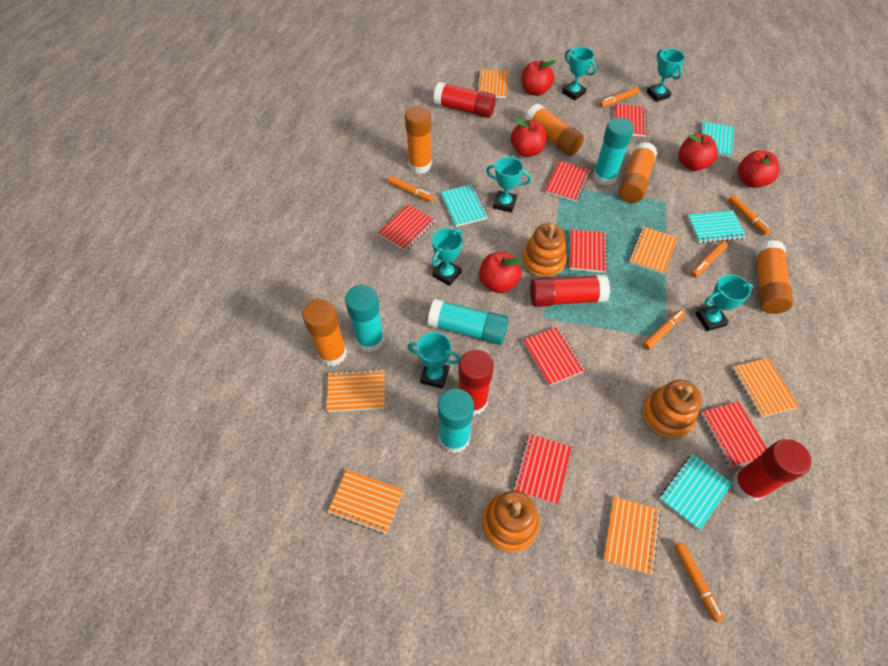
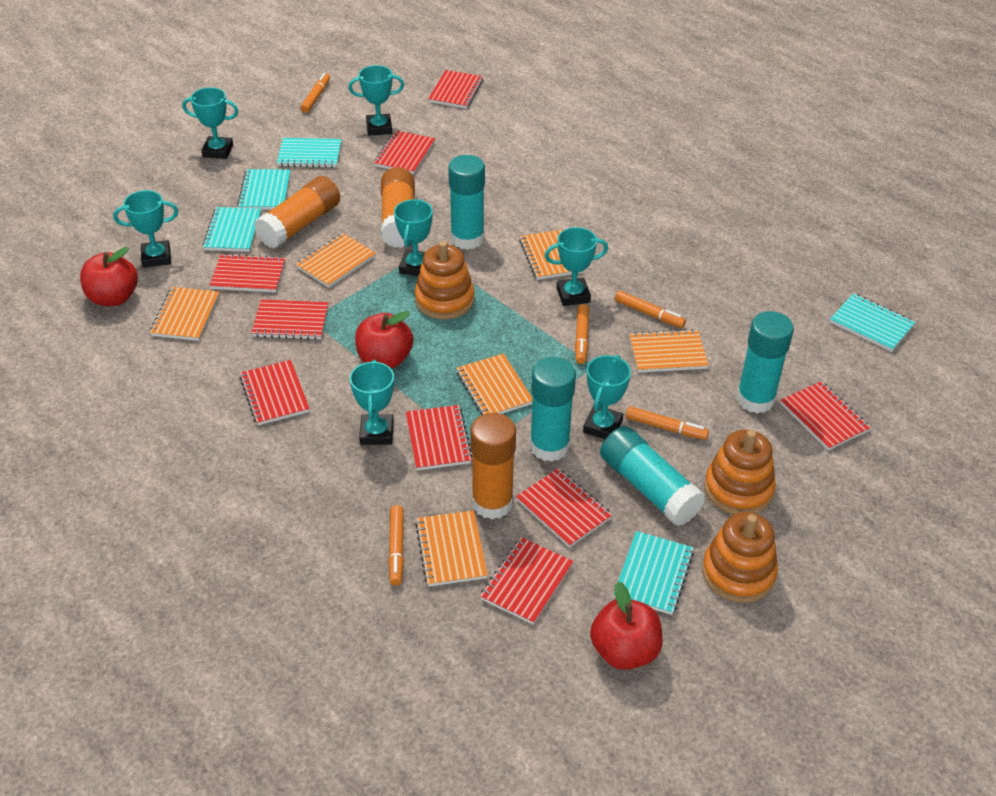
orange glue stick: [302,299,347,366] [405,106,432,174] [525,104,584,156] [619,142,657,203] [755,240,793,314] = 5 -> [254,176,340,249] [381,167,415,248] [470,413,516,519] = 3
orange marker: [388,176,434,202] [599,87,639,108] [643,310,685,350] [674,542,724,622] [691,241,728,277] [728,195,771,235] = 6 -> [300,73,330,113] [388,505,404,585] [575,304,589,364] [615,291,686,328] [626,406,709,440] = 5
red apple: [479,252,523,293] [511,117,547,157] [521,60,556,96] [678,134,718,171] [738,150,779,188] = 5 -> [80,247,138,306] [355,311,413,369] [590,581,663,670] = 3
red glue stick: [433,82,496,118] [458,349,494,415] [530,274,610,307] [732,439,811,502] = 4 -> none = 0
red notebook: [378,204,435,251] [514,434,572,505] [523,327,585,386] [545,161,590,202] [569,229,608,273] [615,104,647,137] [701,401,767,467] = 7 -> [209,254,285,292] [239,360,310,425] [251,300,328,340] [374,131,435,174] [406,405,472,470] [428,70,484,109] [480,537,573,625] [516,468,612,548] [780,381,871,451] = 9
turquoise notebook: [440,184,488,227] [659,454,732,530] [687,210,746,243] [700,121,734,157] = 4 -> [202,207,261,252] [237,169,291,210] [277,138,342,168] [613,531,694,615] [830,293,915,352] = 5
turquoise trophy: [407,332,461,389] [432,228,463,286] [486,157,531,213] [562,47,597,101] [647,48,685,102] [696,274,753,331] = 6 -> [113,190,178,268] [182,87,239,159] [348,65,404,136] [350,360,394,445] [394,199,433,276] [545,227,608,306] [583,355,631,439] = 7

